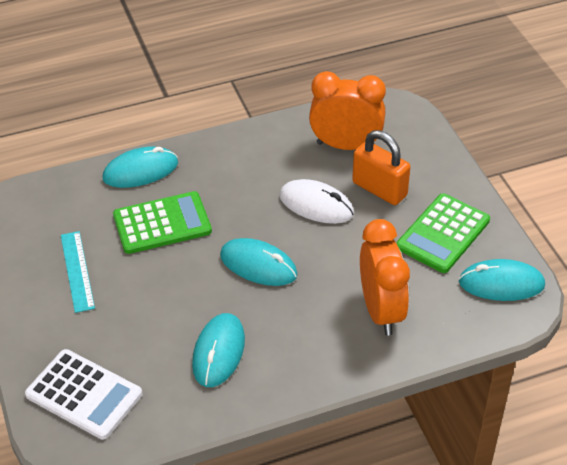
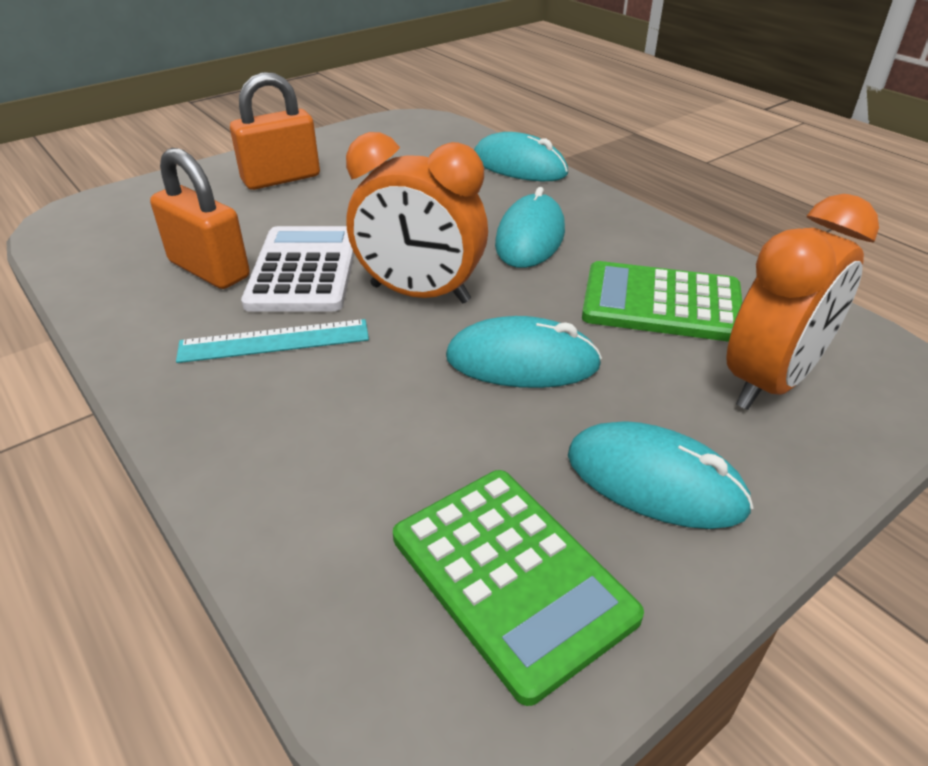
orange padlock: [352,130,410,205] = 1 -> [150,148,250,289] [230,72,320,190] = 2
white mouse: [279,179,354,224] = 1 -> none = 0

